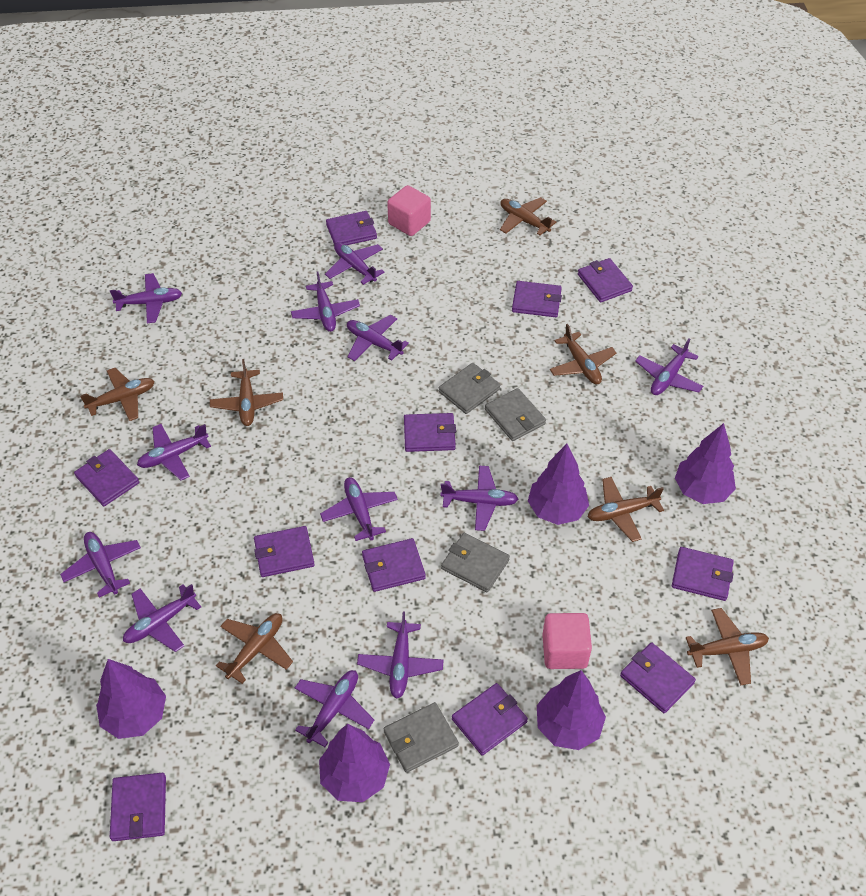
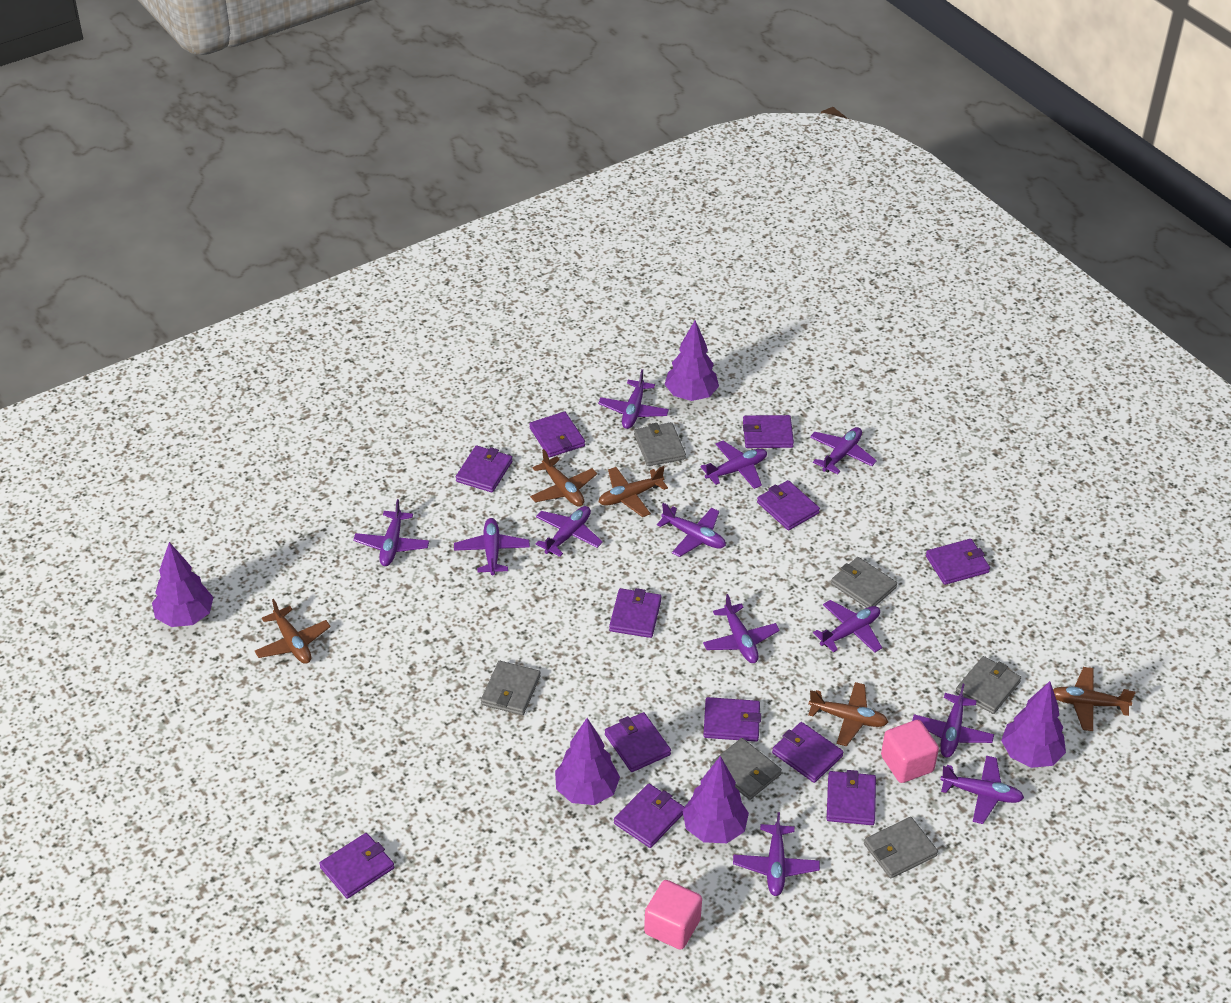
brown plane: [80,368,154,421] [210,359,283,426] [216,613,293,684] [500,197,556,235] [550,324,616,385] [588,477,664,542] [686,608,769,686] = 7 -> [254,599,331,664] [530,449,597,507] [599,466,668,517] [808,682,888,746] [1053,667,1136,731] = 5
grey wallet: [383,702,459,773] [439,363,501,414] [441,533,510,592] [485,388,546,441] = 4 -> [481,661,541,715] [634,422,686,466] [710,738,782,800] [831,557,897,608] [864,817,938,878] [955,656,1021,714] = 6
purple wallet: [74,449,139,506] [110,773,166,841] [254,526,315,577] [326,211,377,245] [362,538,426,592] [404,413,456,452] [452,683,528,756] [512,281,562,317] [578,258,633,302] [620,642,696,713] [672,547,734,601] = 11 -> [319,833,394,899] [456,445,512,492] [530,411,585,458] [605,712,671,772] [609,588,662,638] [614,784,684,848] [703,697,761,742] [743,415,794,448] [757,480,820,530] [772,722,844,783] [827,770,876,825] [926,539,990,585] = 12

